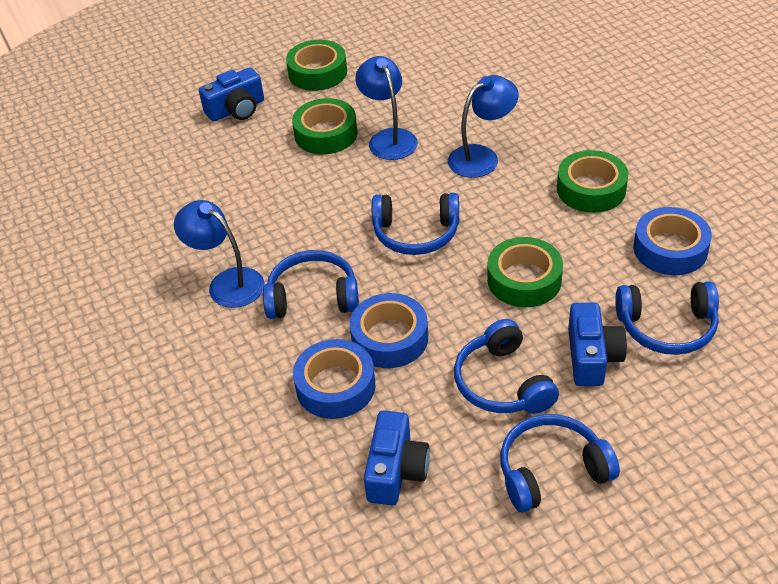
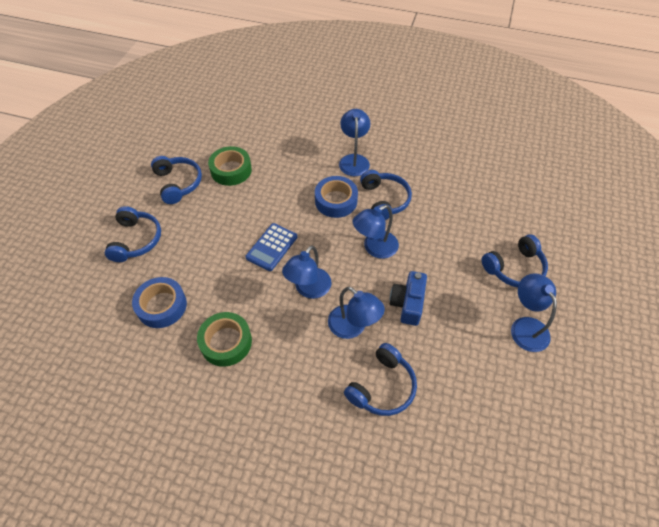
blue calculator: none = 0 -> [245,223,297,271] = 1
blue camera: [199,67,264,121] [364,411,430,505] [568,303,627,386] = 3 -> [390,271,427,326] = 1
blue lamp: [174,200,264,308] [355,56,418,160] [448,75,519,178] = 3 -> [282,245,332,299] [328,287,385,339] [339,109,371,176] [352,205,399,259] [511,273,557,352] = 5
blue tape: [293,339,375,419] [350,293,428,368] [634,207,712,275] = 3 -> [132,277,187,328] [315,176,358,218] = 2
green tape: [286,40,347,91] [292,98,358,154] [487,237,563,307] [557,150,628,213] = 4 -> [197,312,252,367] [208,146,252,186] = 2

